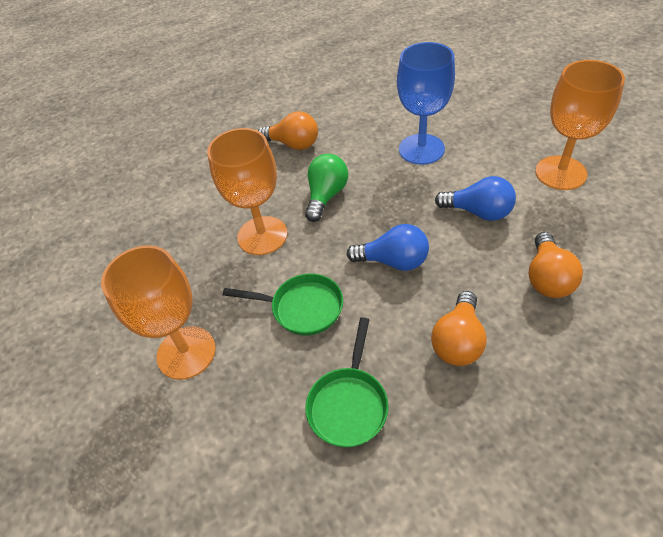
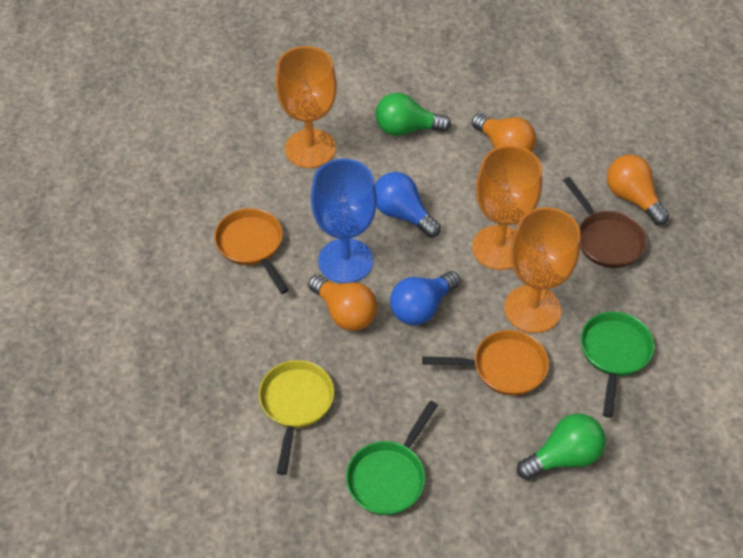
brown pan: none = 0 -> [563,177,647,268] = 1
green light bulb: [305,154,348,222] = 1 -> [375,93,451,136] [517,414,606,480] = 2
orange pan: none = 0 -> [214,208,289,294] [422,330,549,396] = 2
yellow pan: none = 0 -> [259,360,334,475] = 1

